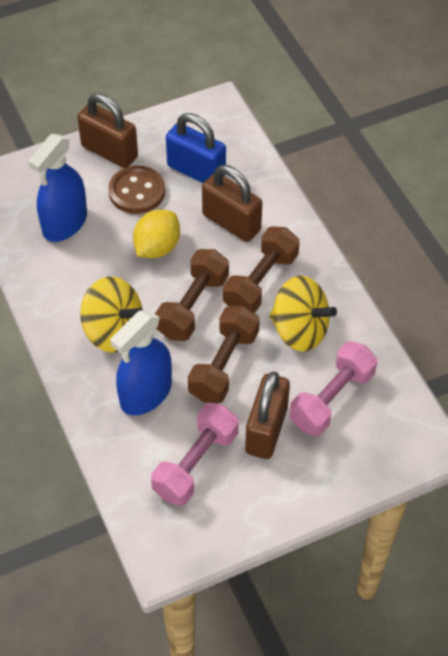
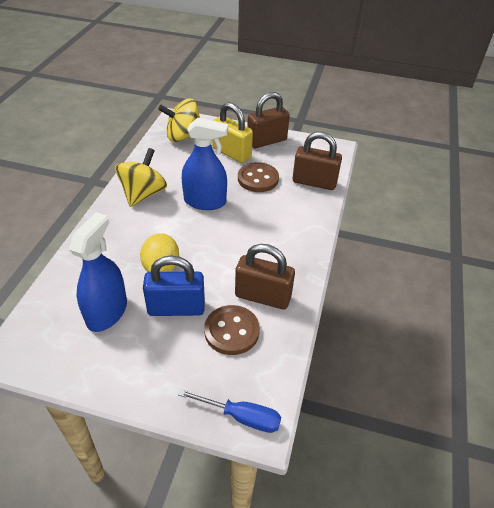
blue screwdriver: none = 0 -> [178,389,281,433] = 1
brown button: [108,166,165,214] = 1 -> [204,305,260,355] [238,162,279,192] = 2
brown dumbbell: [155,249,229,341] [188,306,260,403] [223,226,299,313] = 3 -> none = 0
pink dumbbell: [151,403,239,506] [289,341,377,436] = 2 -> none = 0
yellow padlock: none = 0 -> [212,102,253,163] = 1

